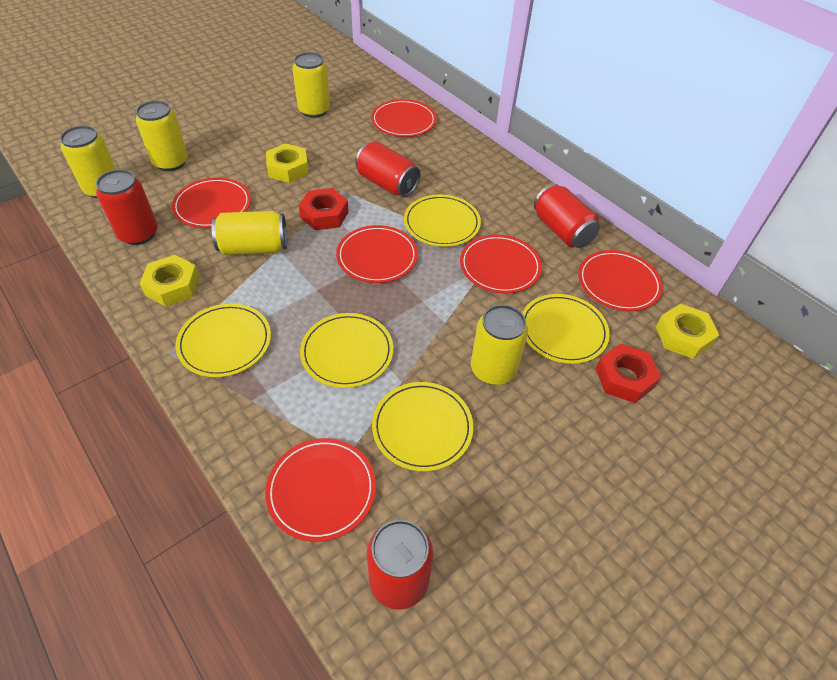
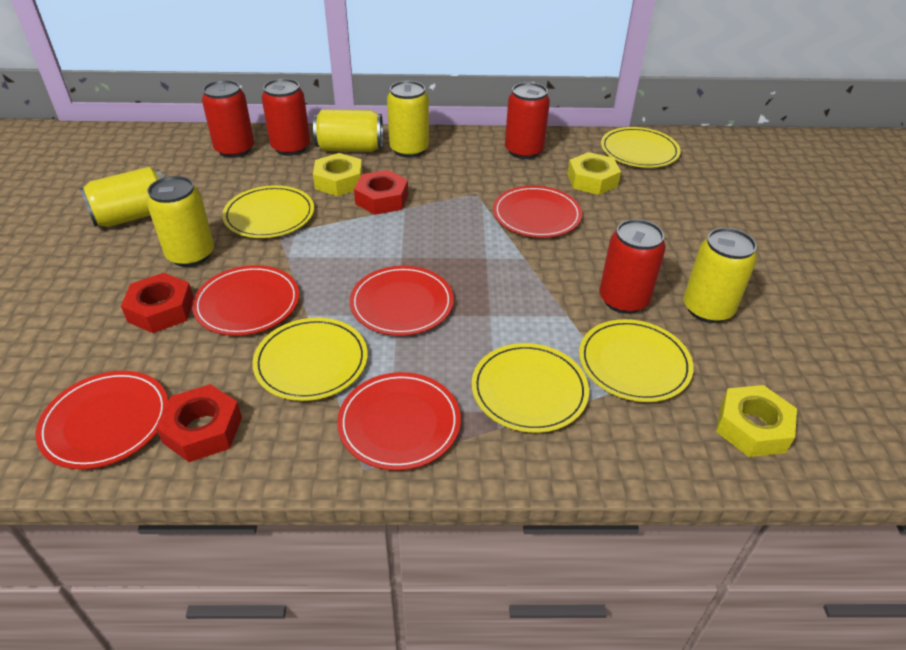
red nut: [299,188,349,230] [596,344,661,403] = 2 -> [121,273,194,333] [156,384,242,462] [354,170,408,215] = 3
red plate: [172,178,251,228] [265,438,376,542] [336,225,418,283] [371,99,437,137] [460,234,542,293] [578,250,663,311] = 6 -> [35,371,168,469] [192,265,299,336] [337,372,461,470] [350,266,454,336] [493,186,582,238] = 5

